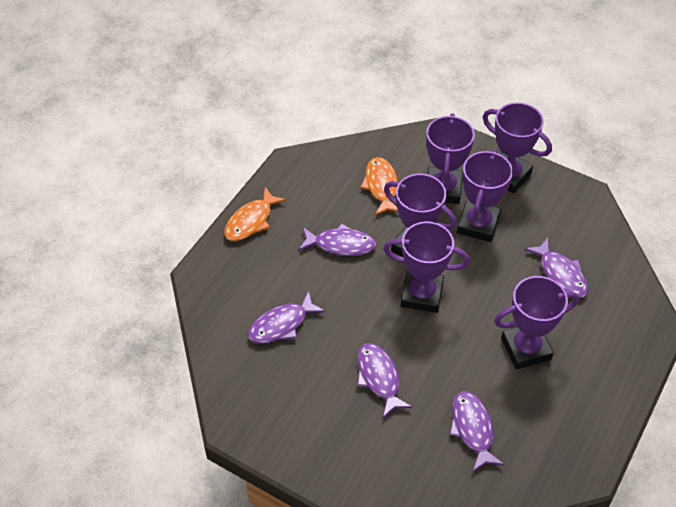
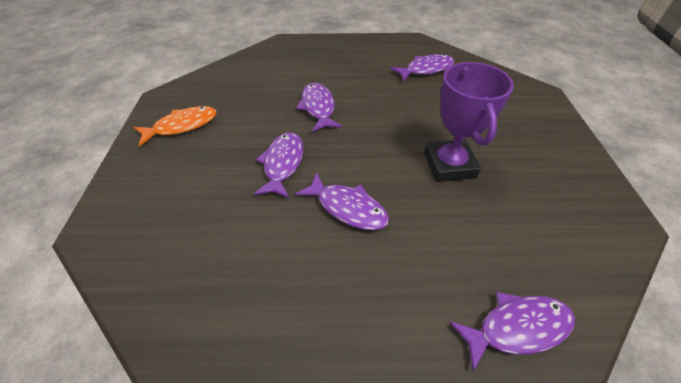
orange fish: [224,187,287,241] [360,157,398,215] = 2 -> [134,106,217,146] = 1
purple trophy: [383,221,470,313] [384,174,457,257] [426,113,475,204] [457,149,513,242] [483,102,552,194] [494,276,579,369] = 6 -> [424,62,514,182] = 1

